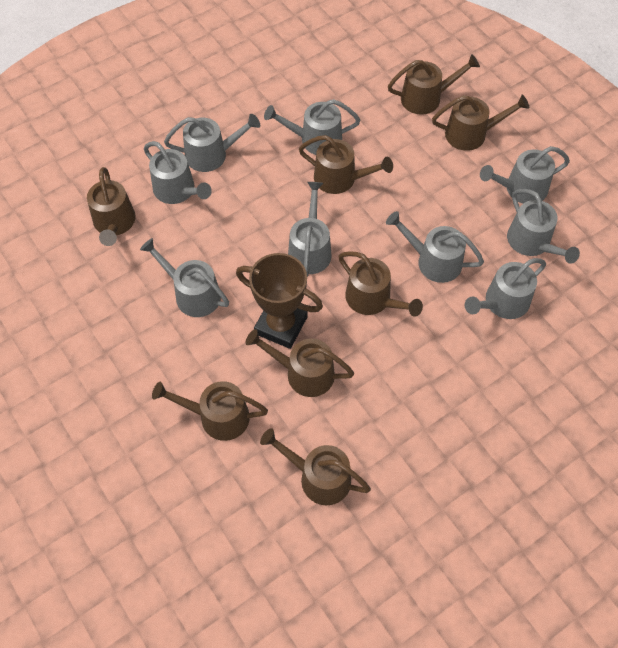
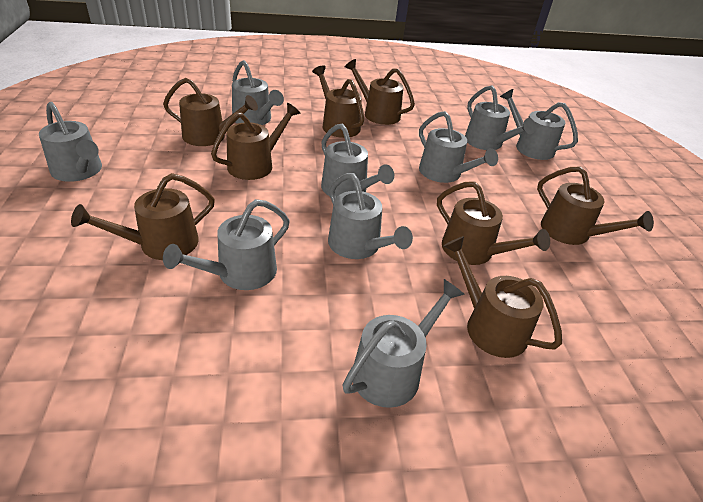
brown trophy: [236,253,323,349] = 1 -> none = 0

